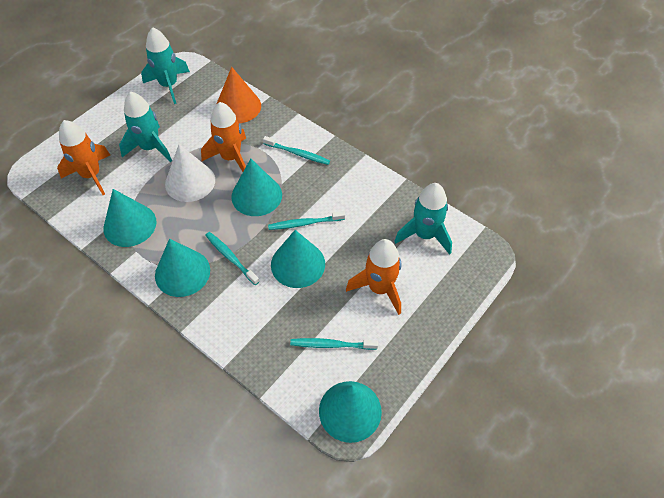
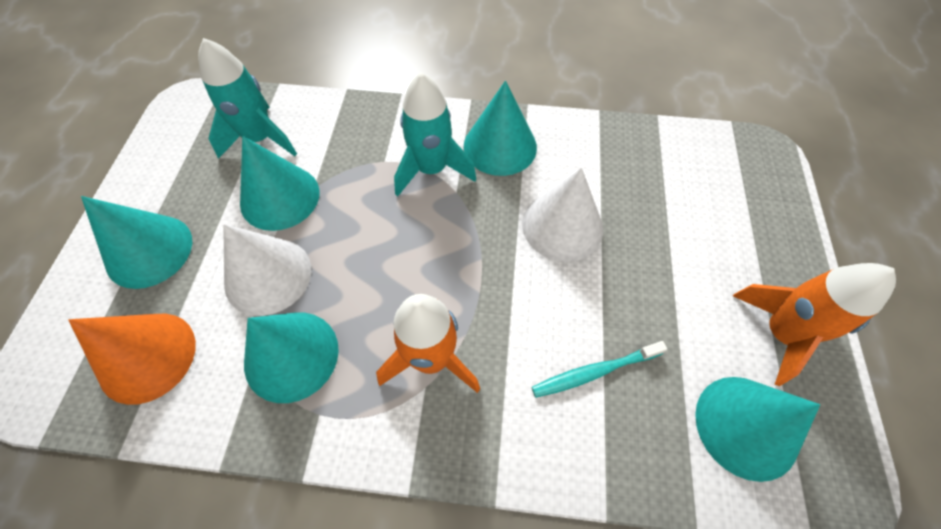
orange rocket: [57,120,110,195] [201,102,246,172] [346,239,401,315] = 3 -> [376,294,480,393] [733,263,896,386] = 2
turquoise rocket: [119,91,172,162] [141,27,190,104] [394,183,452,255] = 3 -> [198,38,297,159] [394,72,476,197] = 2
turquoise toothbrush: [205,232,260,285] [263,136,330,165] [268,211,345,230] [290,338,378,350] = 4 -> [532,341,667,397] = 1
white cone: [165,144,215,202] = 1 -> [223,224,311,316] [522,168,603,262] = 2

